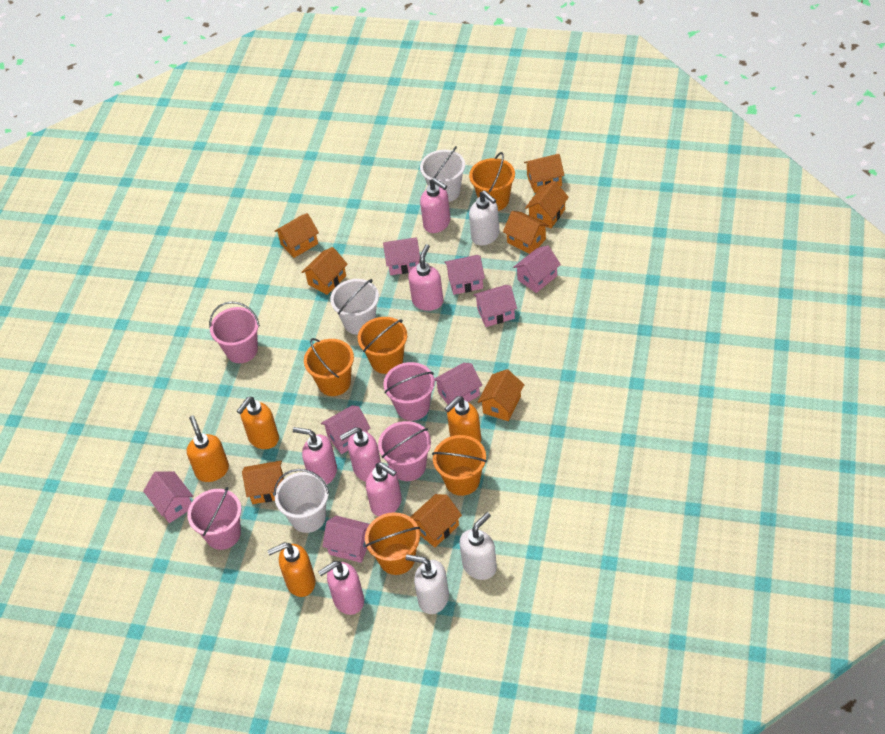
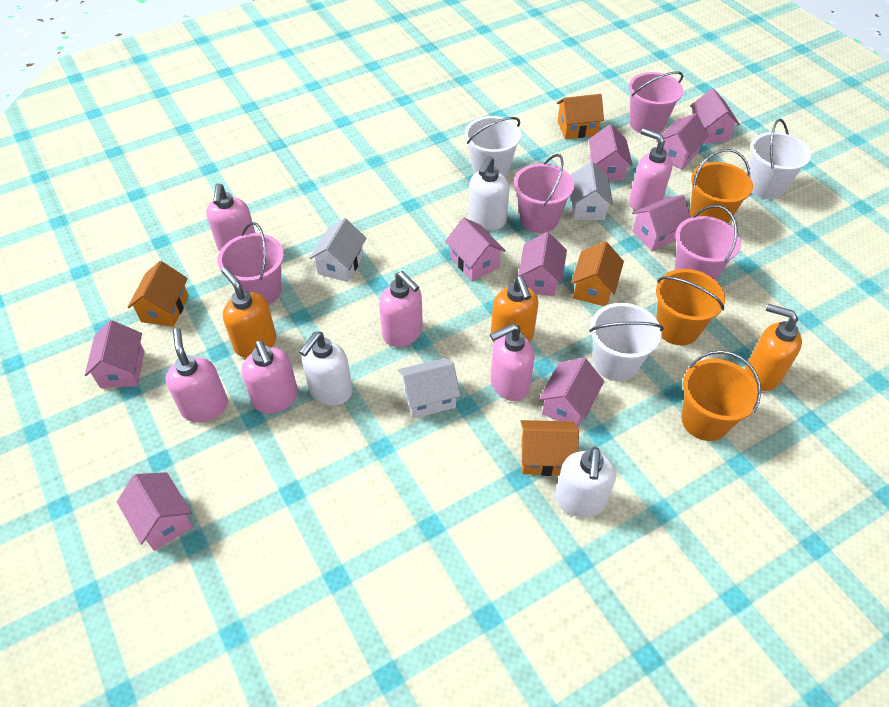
orange bucket: [304,338,354,396] [358,317,407,374] [365,512,420,575] [432,435,487,496] [469,152,515,211] = 5 -> [656,269,725,345] [681,350,761,441] [690,149,753,223] = 3
orange house: [242,461,284,504] [274,213,319,258] [301,247,348,295] [411,494,462,547] [478,369,524,421] [503,211,549,254] [524,154,564,193] [525,181,569,228] = 8 -> [127,261,189,327] [520,420,579,476] [557,94,604,139] [571,241,624,306] = 4
orange soap dispenser: [187,415,229,482] [237,397,279,449] [267,542,316,597] [445,396,481,443] = 4 -> [221,267,277,358] [491,276,538,342] [745,304,802,391] = 3
pink house: [143,471,193,523] [321,405,371,454] [322,516,370,563] [383,237,420,275] [434,363,482,405] [444,255,485,295] [473,285,517,327] [513,245,561,293] = 8 -> [85,320,145,388] [117,472,193,551] [445,218,506,281] [518,232,567,296] [539,358,604,428] [588,124,633,181] [632,195,691,251] [656,113,709,170] [691,88,740,144] = 9
white house: none = 0 -> [309,218,367,282] [398,358,461,418] [570,161,613,220] = 3

